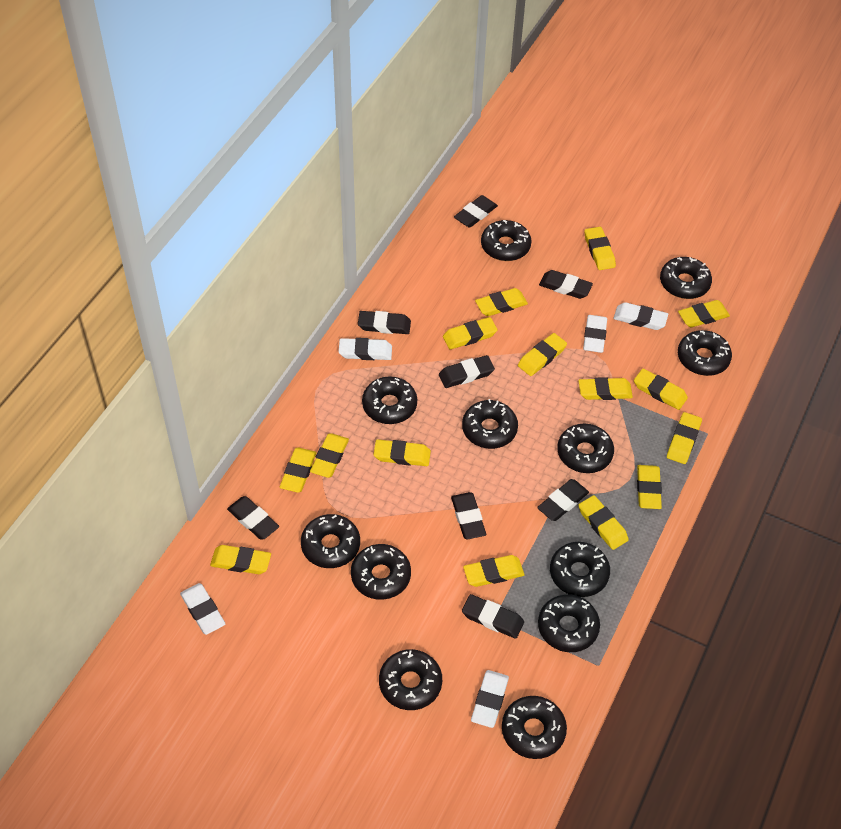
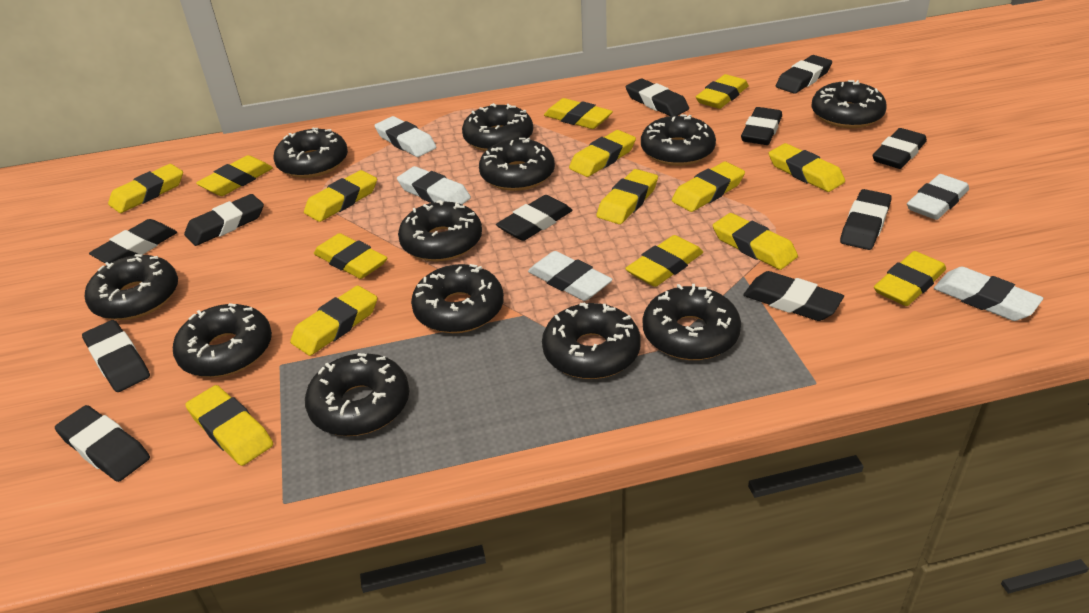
black eraser: [227,496,279,539] [358,311,411,334] [439,355,495,388] [451,492,486,539] [454,195,498,228] [462,594,524,639] [537,479,589,521] [539,270,593,299] = 8 -> [55,405,150,482] [82,320,150,392] [89,219,177,263] [184,194,264,246] [496,195,572,241] [626,79,689,116] [741,107,782,145] [743,271,844,321] [776,55,832,94] [840,189,892,250] [873,128,927,169] = 11

